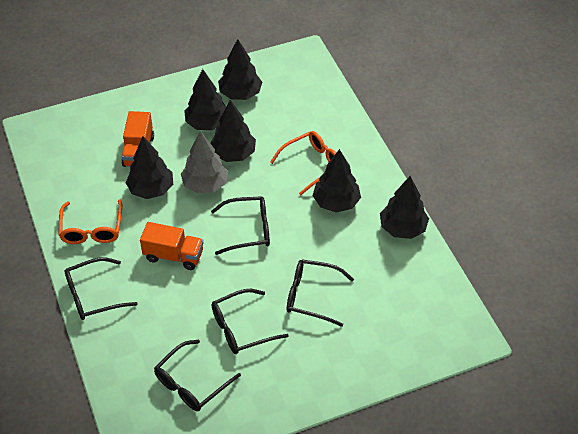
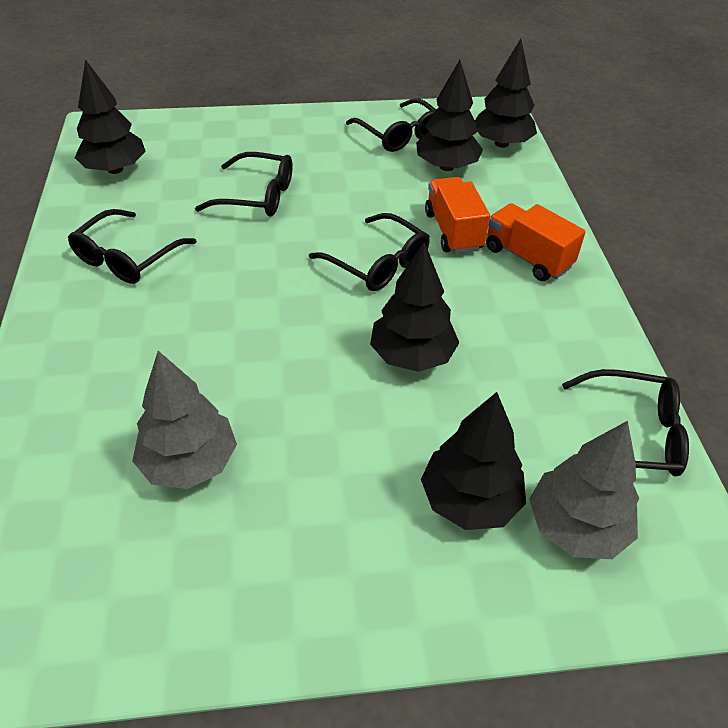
black tree: [126,136,173,199] [184,69,226,130] [210,100,256,162] [218,39,262,100] [313,149,361,213] [380,176,429,239] = 6 -> [75,59,146,174] [370,242,459,372] [416,60,483,171] [421,392,526,530] [475,39,537,148] = 5
grey tree: [181,131,228,193] = 1 -> [132,351,237,489] [529,421,639,559] = 2
orange glasses: [58,199,122,244] [270,131,336,195] = 2 -> none = 0

